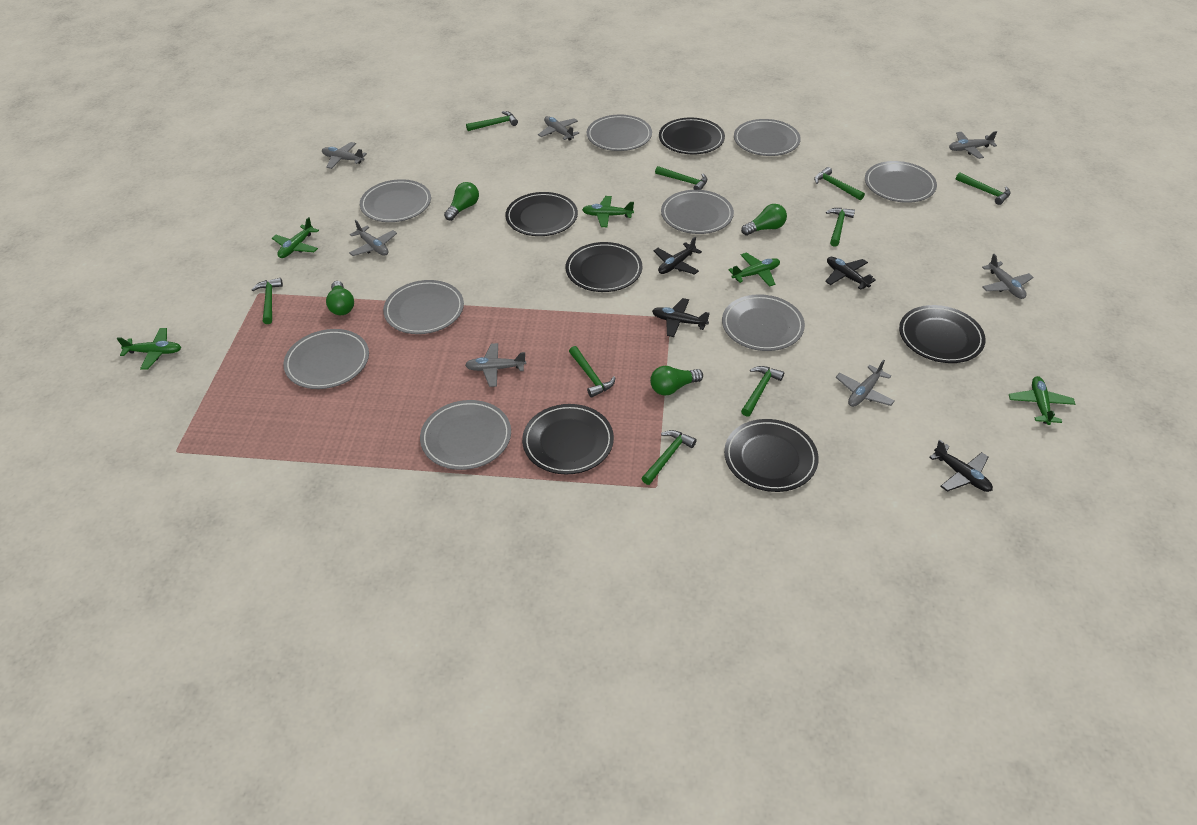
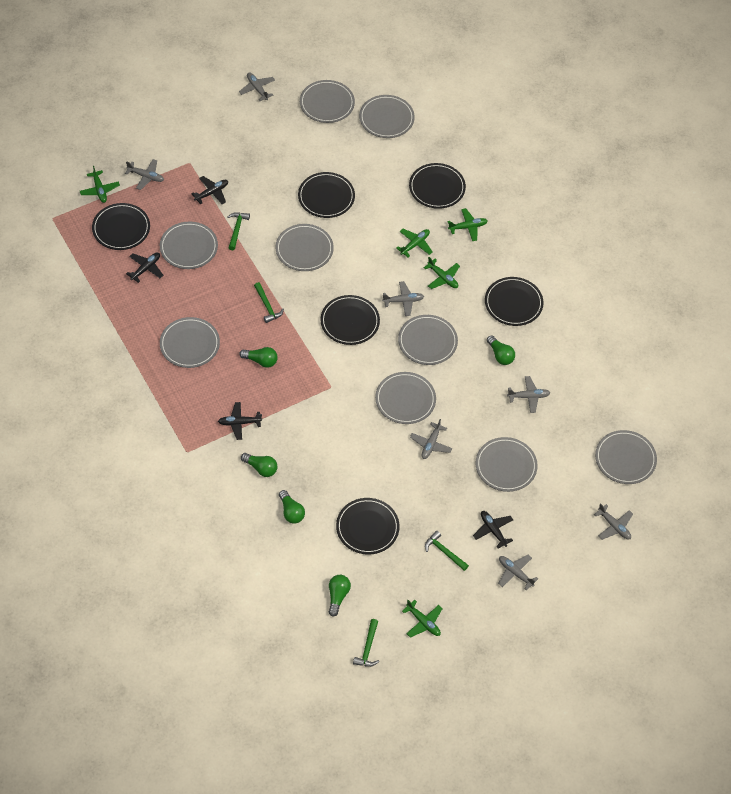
green hammer: [251,278,283,324] [466,111,518,131] [569,346,615,398] [641,430,697,485] [655,166,707,190] [741,366,784,417] [814,167,865,200] [826,208,855,247] [955,172,1011,205] = 9 -> [227,212,250,250] [254,282,284,323] [353,619,379,667] [425,531,469,571] = 4
green light bulb: [326,281,354,315] [444,182,479,221] [650,366,703,396] [741,204,787,235] = 4 -> [239,347,278,368] [241,453,277,477] [279,490,305,524] [329,575,351,617] [487,335,515,365] = 5

